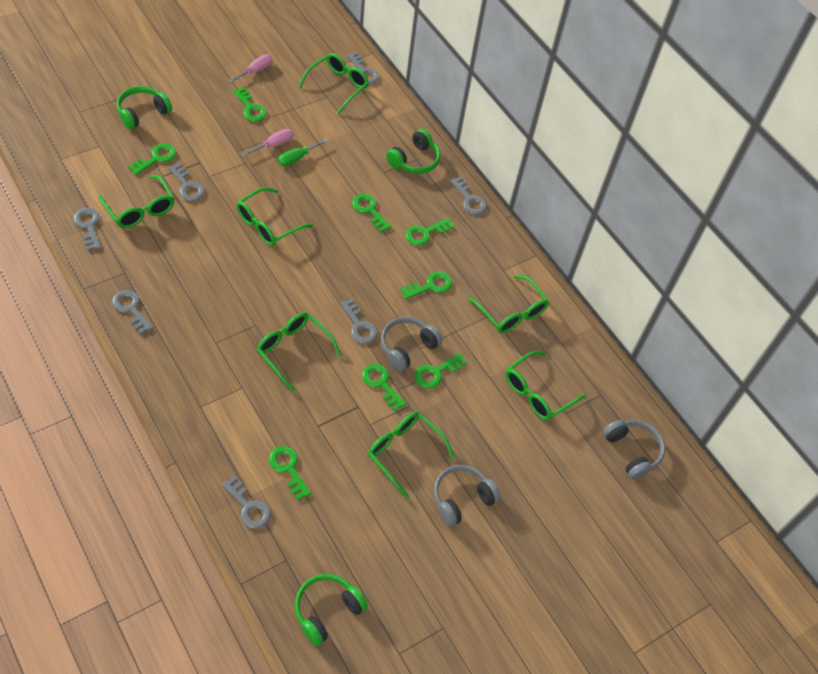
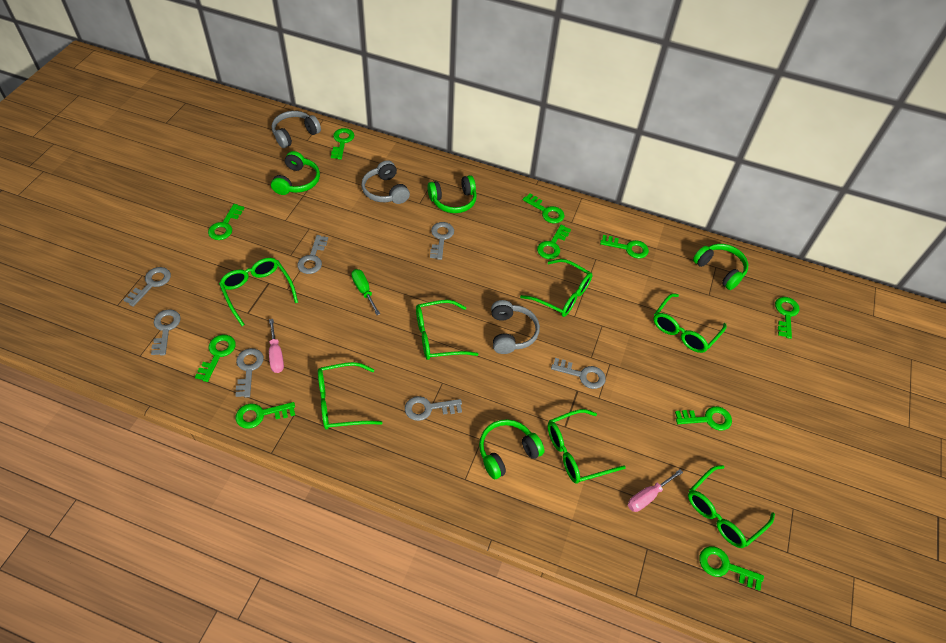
green headphones: [117,86,172,129] [295,574,368,646] [386,129,440,174] = 3 -> [271,151,320,195] [427,175,477,213] [479,419,544,479] [693,244,748,290] = 4
green key: [128,144,176,175] [233,87,267,122] [269,446,311,500] [352,194,392,232] [362,364,406,411] [400,272,452,299] [405,218,454,246] [415,353,467,388] = 8 -> [195,335,236,382] [208,204,244,240] [235,402,295,429] [331,128,354,159] [523,193,564,223] [537,225,571,259] [600,235,649,259] [675,406,732,431] [699,546,764,591] [775,297,799,339] = 10

